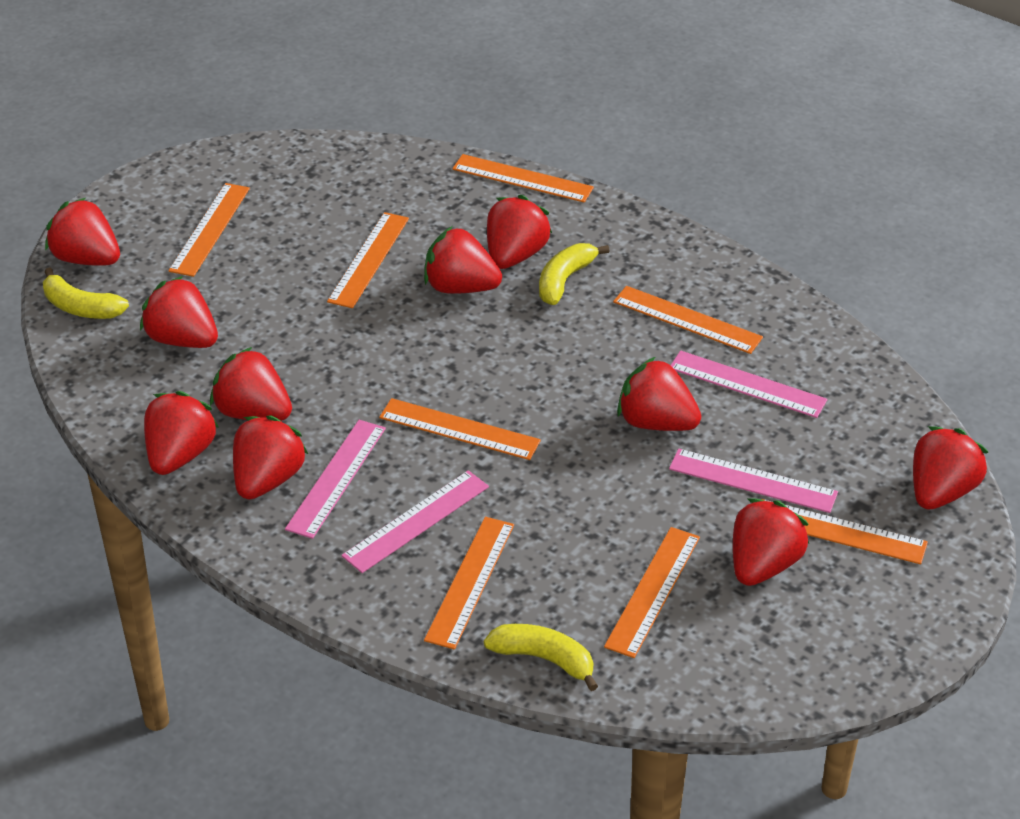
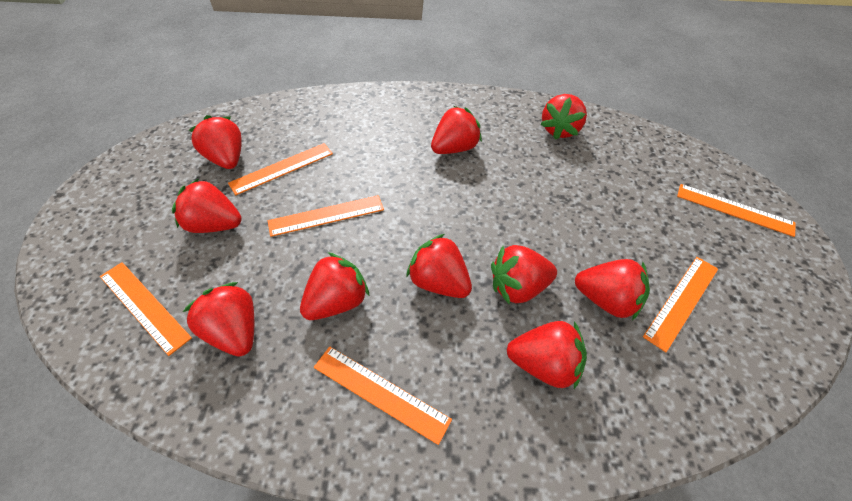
orange ruler: [168,183,250,277] [327,212,409,308] [379,398,541,460] [424,517,514,650] [452,154,594,202] [604,527,700,658] [613,286,763,354] [761,499,928,564] = 8 -> [100,262,192,356] [228,143,333,195] [268,195,384,237] [314,346,452,445] [643,257,718,352] [677,184,796,237] = 6
pink ruler: [285,420,386,539] [341,470,489,573] [669,448,838,513] [671,351,827,418] = 4 -> none = 0
yellow banana: [43,267,129,319] [484,624,598,691] [539,243,610,305] = 3 -> none = 0

